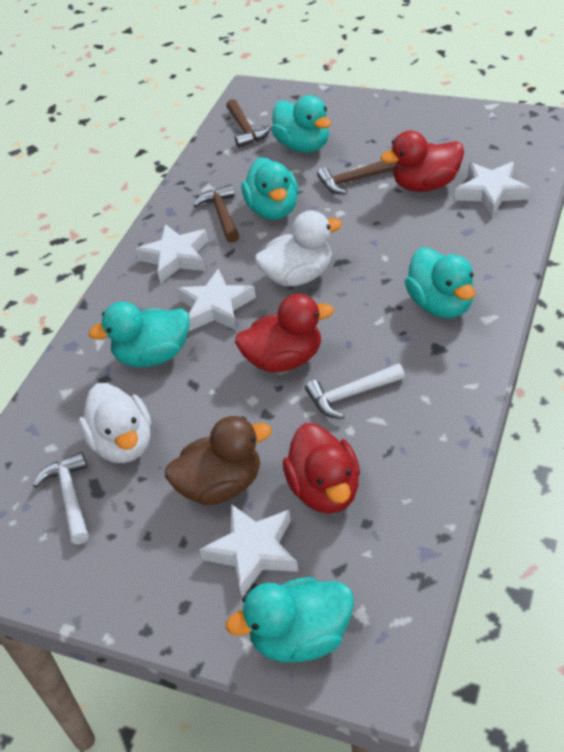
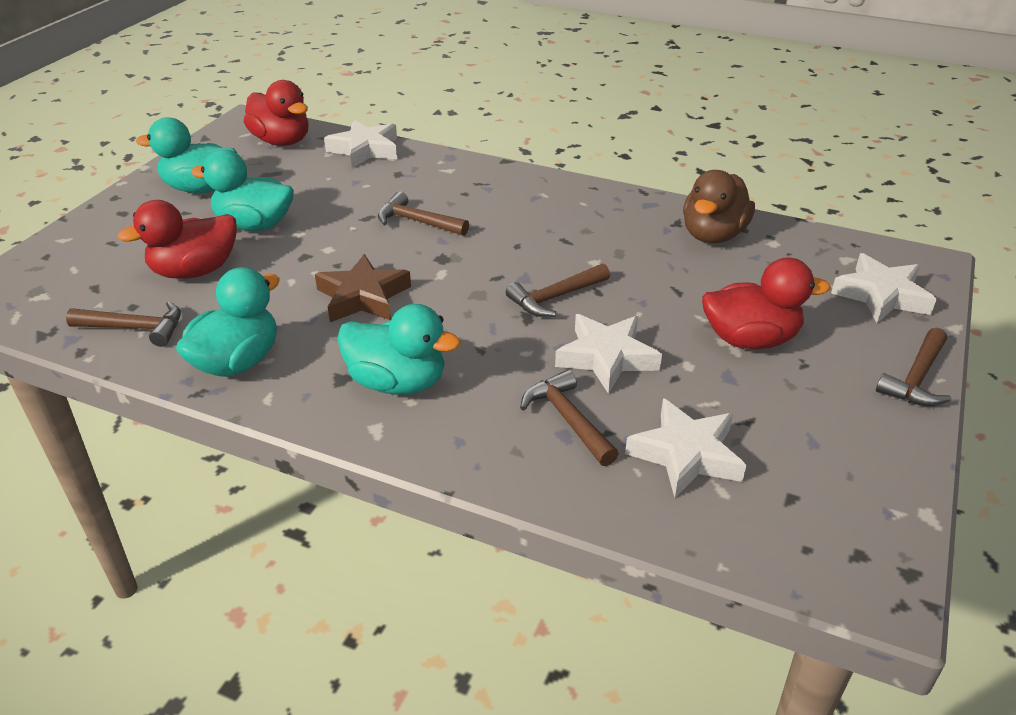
brown hammer: [193,184,239,243] [226,99,272,147] [317,161,396,195] = 3 -> [66,301,181,347] [378,191,469,236] [506,263,610,317] [520,370,619,466] [876,328,951,406] = 5
brown star: none = 0 -> [315,254,411,322] = 1
turquoise duck: [89,302,190,367] [226,577,354,662] [241,157,298,220] [271,95,331,152] [405,247,475,318] = 5 -> [136,117,237,193] [176,267,280,377] [191,149,294,231] [337,304,461,395] = 4
white duck: [79,383,151,463] [255,210,342,287] = 2 -> none = 0
white hammer: [33,452,89,544] [305,363,405,419] = 2 -> none = 0

